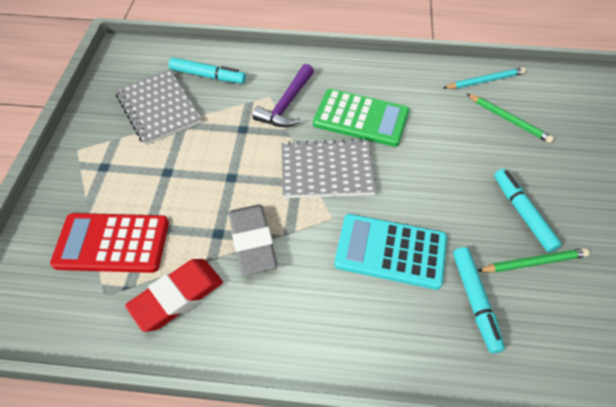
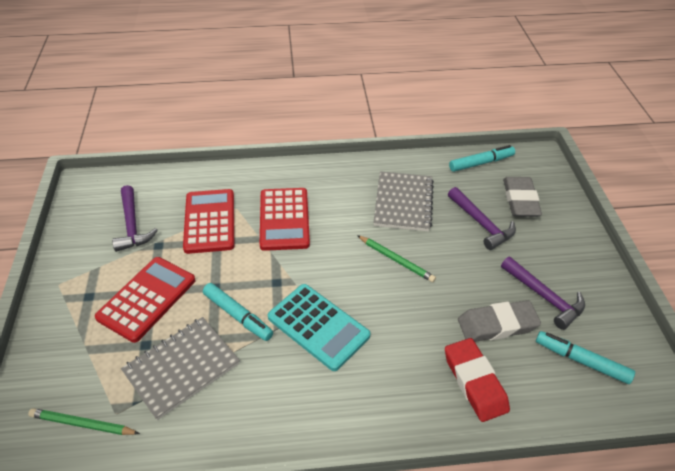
green calculator: [313,89,409,147] = 1 -> none = 0
grey eraser: [229,205,277,275] = 1 -> [458,300,541,342] [503,177,542,217] = 2
purple hammer: [253,64,314,127] = 1 -> [112,185,158,252] [448,187,516,250] [501,257,585,330] = 3
red calculator: [50,213,169,273] = 1 -> [95,257,195,343] [183,189,234,254] [260,188,310,251] = 3
turquoise pencil: [444,67,526,89] = 1 -> none = 0

